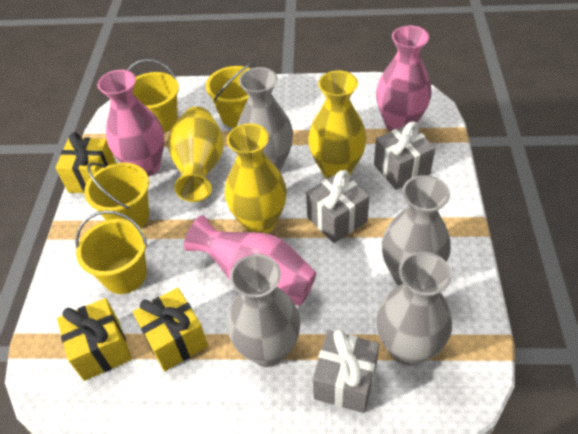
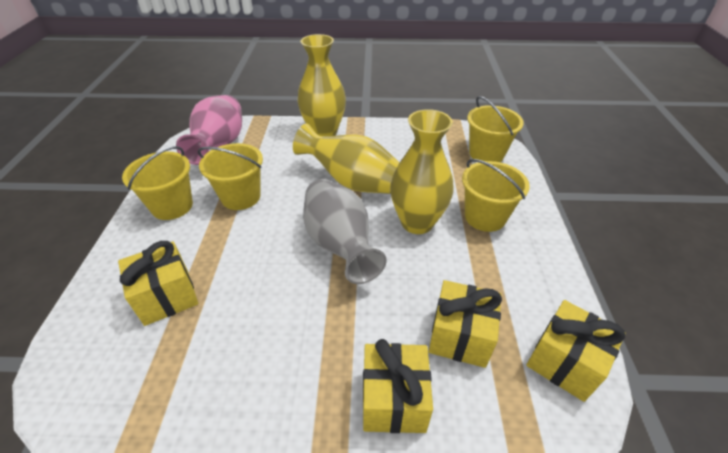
grey gift: [306,170,370,243] [313,329,379,413] [374,121,435,190] = 3 -> none = 0
grey vase: [227,254,300,367] [237,67,293,172] [377,251,452,366] [382,175,451,285] = 4 -> [303,179,386,284] = 1
pink vase: [97,70,164,176] [184,215,316,305] [376,25,432,132] = 3 -> [176,95,242,165] = 1
yellow gift: [55,132,116,193] [57,298,132,381] [133,288,208,371] = 3 -> [118,241,198,326] [363,339,433,433] [429,280,502,368] [526,300,626,402] = 4

